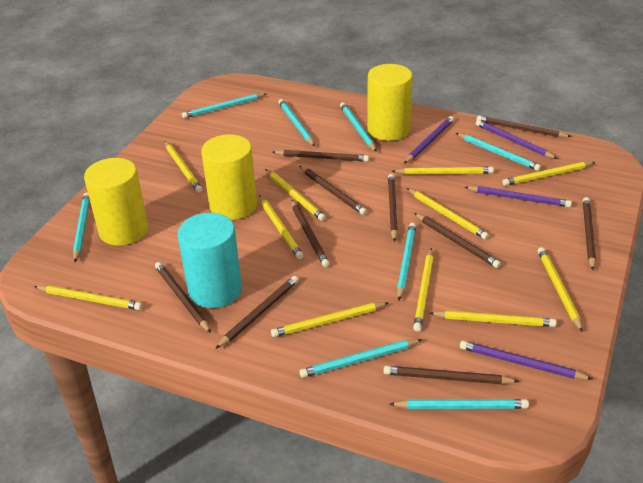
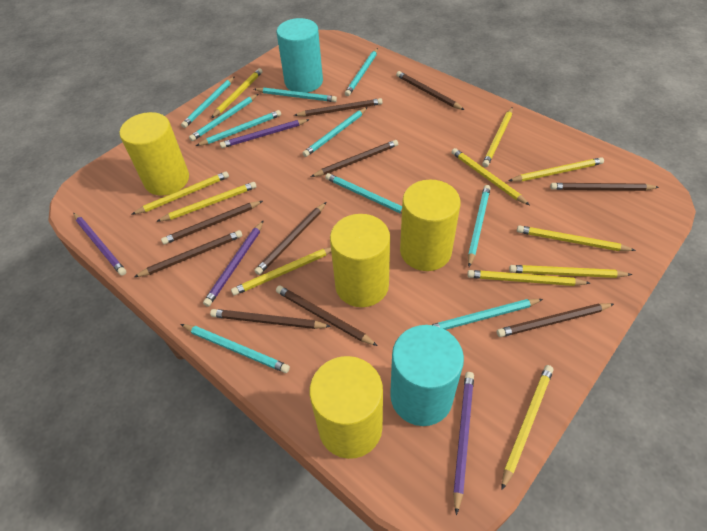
turquoise cylinder: [178,213,242,308] = 1 -> [277,18,323,93] [390,325,464,426] = 2
turquoise pencil: [73,192,90,262] [182,93,266,119] [278,99,315,147] [299,339,422,378] [340,102,377,152] [389,399,529,409] [397,223,416,300] [456,133,541,171] = 8 -> [181,77,234,128] [181,324,290,373] [189,94,258,141] [196,110,281,146] [254,87,337,102] [303,107,368,157] [325,173,402,214] [345,48,378,96] [432,299,543,330] [468,185,491,267] = 10
yellow cylinder: [84,158,148,246] [201,134,257,220] [367,64,413,141] = 3 -> [120,112,189,196] [309,356,383,459] [330,214,390,307] [400,179,460,271] = 4

